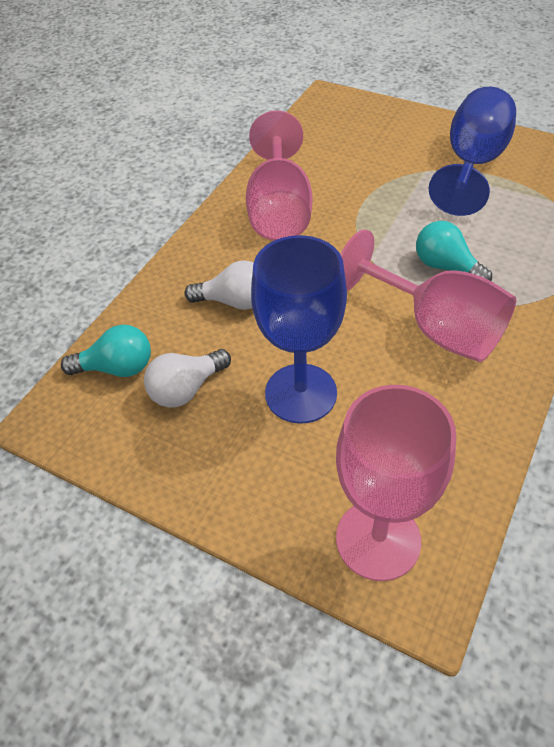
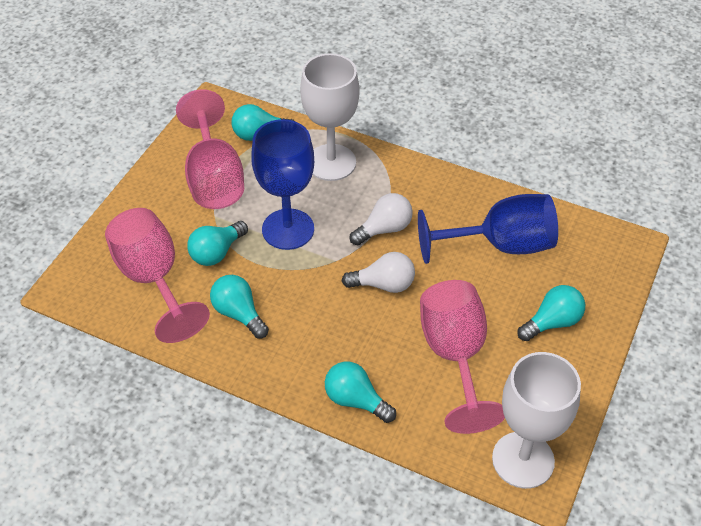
turquoise light bulb: [61,324,151,377] [416,221,492,281] = 2 -> [187,221,248,266] [210,275,269,339] [231,104,294,141] [325,361,396,423] [517,285,585,341] = 5
white goblet: none = 0 -> [300,53,360,181] [492,352,581,489] = 2

